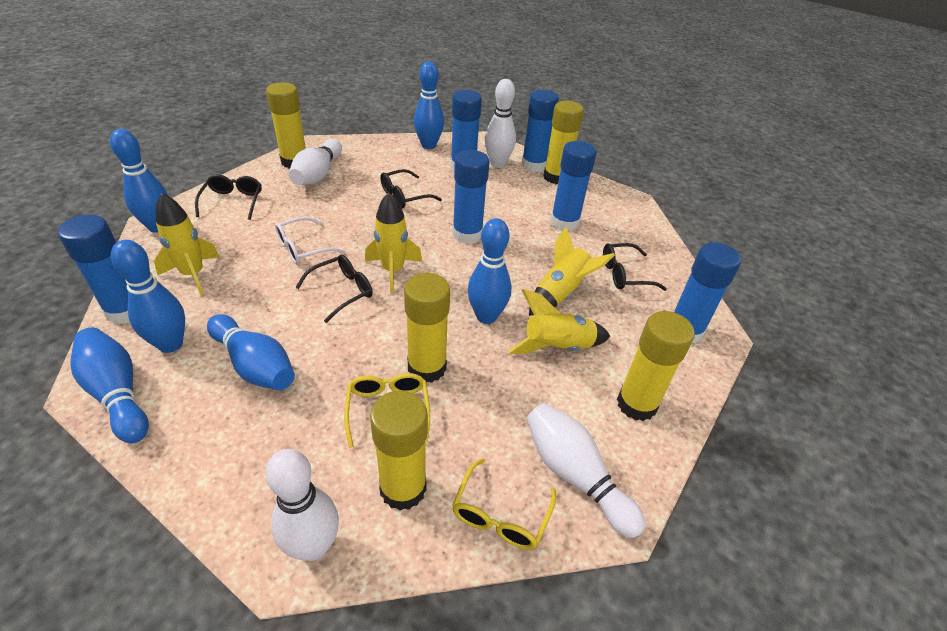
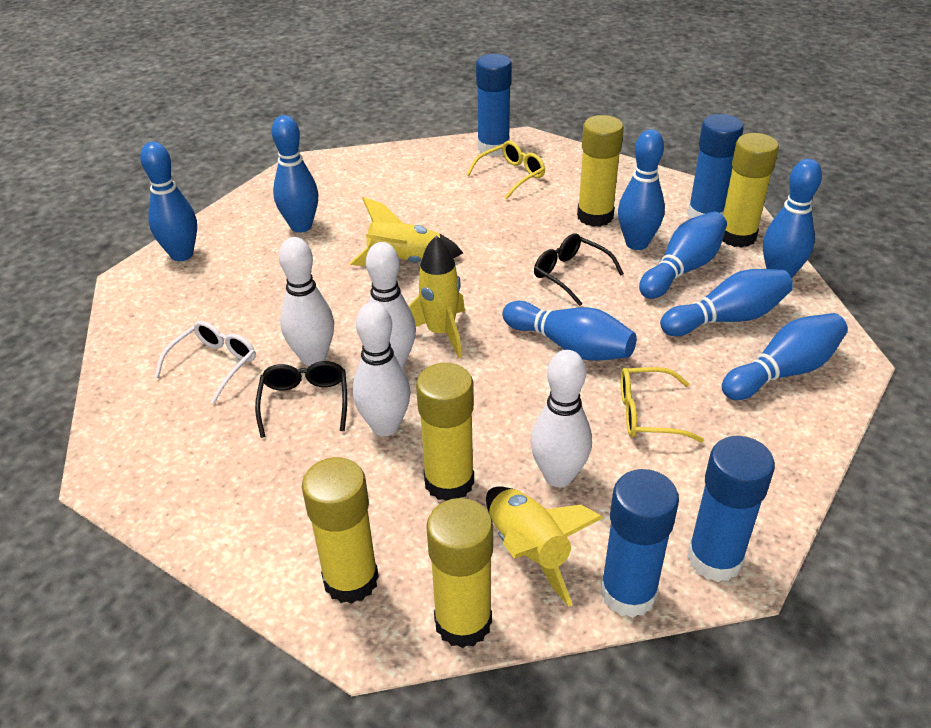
black glasses: [195,174,262,220] [295,255,373,323] [380,169,442,208] [603,243,667,291] = 4 -> [255,361,347,438] [534,233,624,306] = 2
blue bowling pin: [70,328,149,443] [110,129,168,233] [111,240,185,353] [207,314,295,390] [414,61,444,149] [468,218,511,324] = 6 -> [140,142,197,261] [272,115,318,233] [502,301,637,361] [618,129,665,250] [639,211,727,299] [660,269,793,336] [722,313,848,400] [763,159,822,279] = 8
blue glue stick: [58,215,130,324] [451,90,482,171] [452,150,490,244] [522,89,559,172] [550,141,597,231] [674,242,741,344] = 6 -> [476,54,512,156] [600,469,679,618] [687,114,744,219] [687,436,775,582] = 4
yellow rocket: [154,193,220,296] [365,192,422,294] [508,289,611,354] [529,227,615,316] = 4 -> [350,197,463,266] [409,235,465,358] [486,486,603,607] = 3

